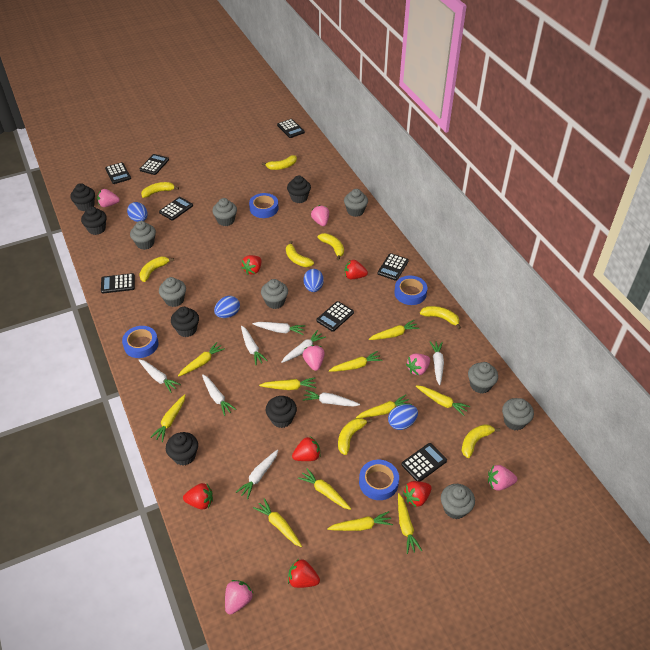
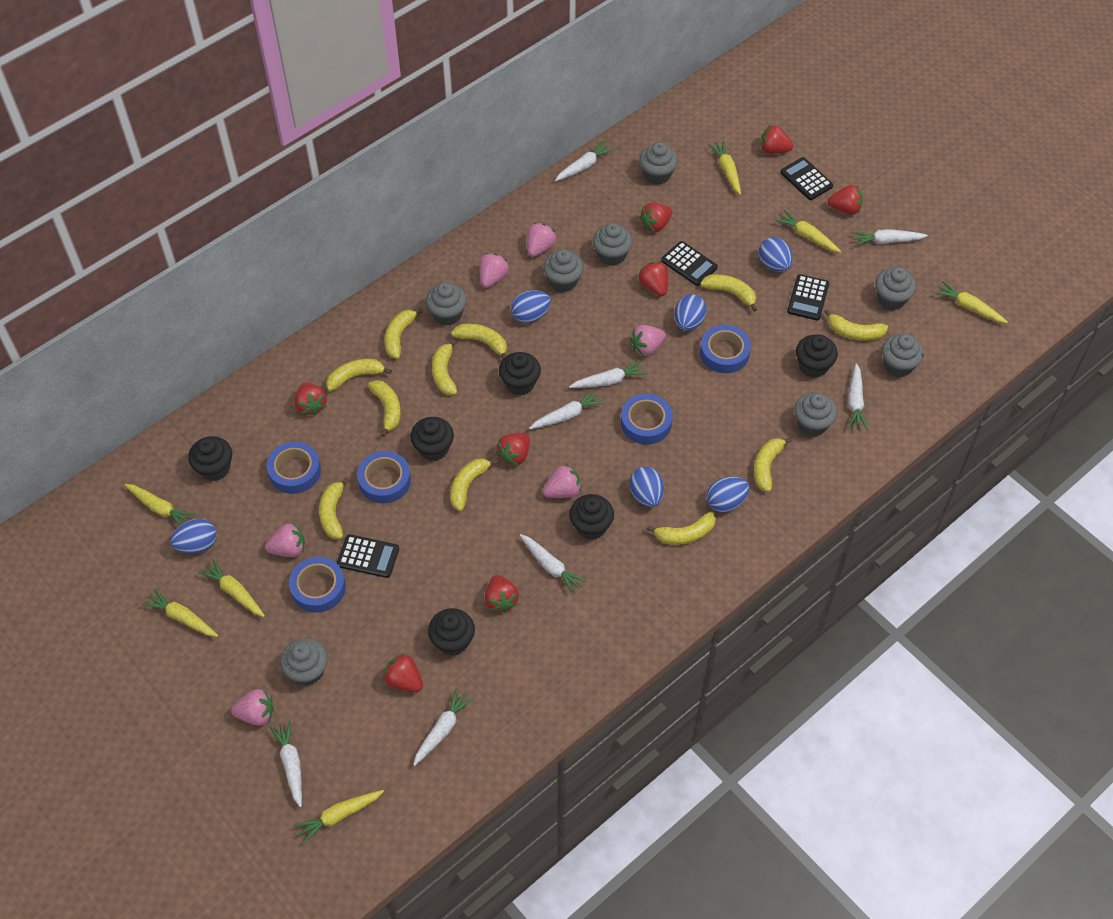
black calculator: [101,273,135,293] [105,162,131,184] [140,154,169,175] [159,197,193,221] [277,119,305,138] [316,301,354,332] [378,253,409,281] [401,443,447,482] = 8 -> [337,534,399,578] [661,241,718,286] [780,157,833,200] [787,274,830,321] = 4
blue egg: [127,202,148,222] [214,296,240,318] [303,269,324,292] [388,404,418,430] = 4 -> [171,519,217,554] [511,290,551,323] [629,467,664,507] [674,294,707,331] [706,477,749,512] [759,237,793,272] = 6
blue tape: [122,326,159,358] [249,193,278,218] [359,460,399,500] [394,275,427,305] = 4 -> [267,442,321,494] [289,557,346,613] [357,451,411,503] [621,394,672,444] [700,325,751,373] = 5
red strawberry: [183,483,213,509] [241,255,261,275] [288,559,320,588] [292,436,321,461] [345,260,368,279] [403,481,432,507] = 6 -> [295,382,327,416] [383,653,423,692] [484,575,519,613] [496,433,530,466] [638,261,668,296] [639,203,672,232] [760,125,793,154] [828,185,863,215] = 8
yellow banana: [139,256,174,282] [141,182,179,198] [262,155,297,170] [286,241,314,267] [318,233,344,260] [338,418,372,455] [420,306,461,329] [462,424,500,458] = 8 -> [319,477,350,539] [326,359,392,391] [368,380,401,437] [385,308,423,359] [432,339,458,395] [450,458,498,511] [451,323,507,359] [647,512,716,545] [700,274,757,312] [754,437,793,492] [824,309,888,341] = 11
yellow carrot: [150,394,185,442] [178,342,225,377] [253,498,302,547] [259,378,316,390] [298,468,351,510] [327,511,393,531] [329,351,383,372] [356,394,412,418] [369,320,420,340] [398,493,422,554] [416,385,470,416] = 11 -> [125,484,196,526] [142,589,218,637] [198,559,265,617] [294,790,384,844] [708,140,741,195] [775,210,841,252] [935,281,1007,323] = 7

